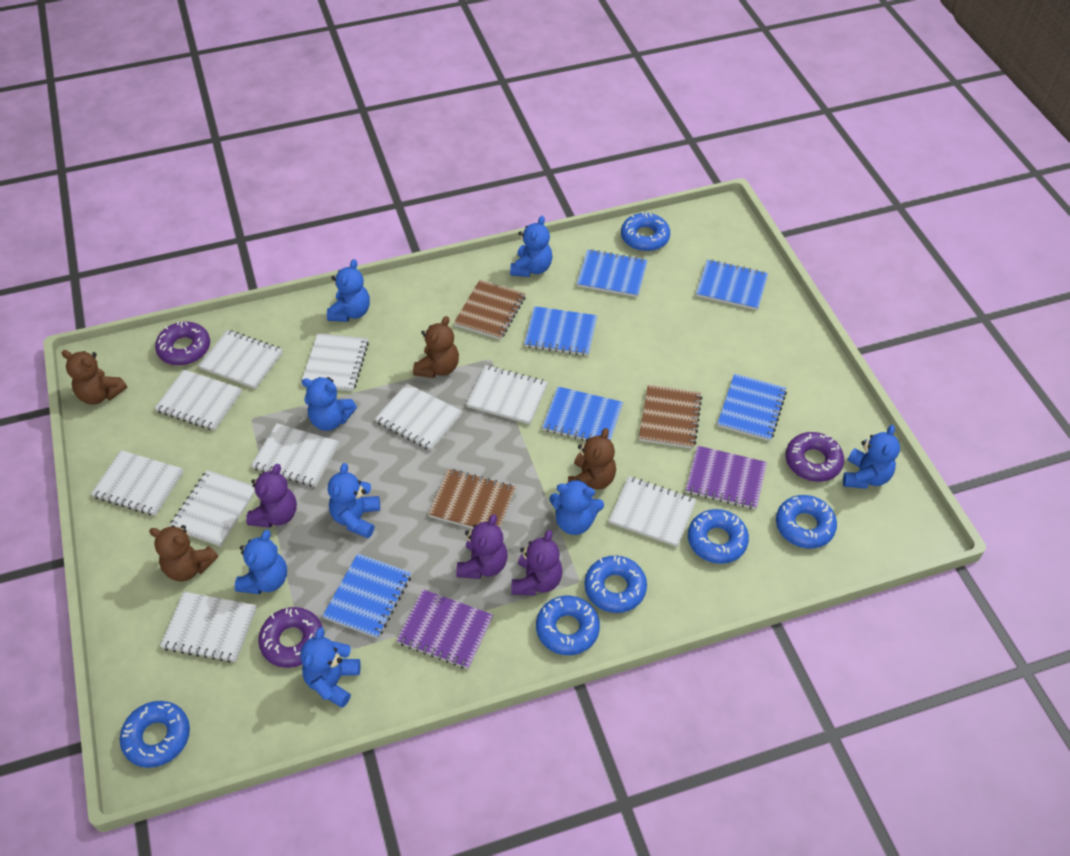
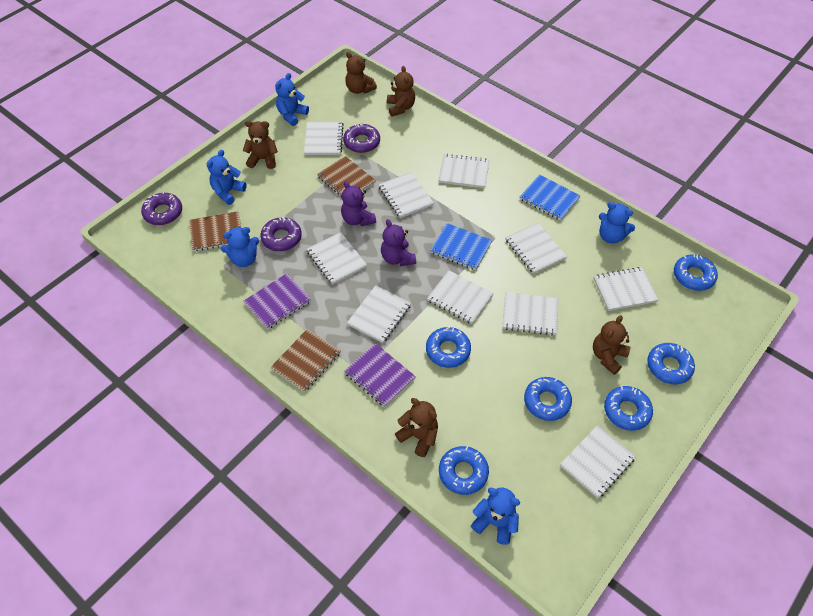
blue notebook: [322,553,411,638] [524,306,597,356] [542,387,623,441] [577,249,648,297] [696,259,768,310] [717,373,787,441] = 6 -> [430,223,492,270] [520,175,581,221] = 2
blue teddy bear: [235,530,287,594] [300,627,360,708] [302,377,357,431] [327,259,370,322] [328,463,380,538] [510,216,552,277] [549,479,604,535] [843,425,900,489] = 8 -> [207,150,247,205] [221,227,259,267] [275,73,309,126] [471,487,520,545] [599,202,635,244] = 5
brown teddy bear: [62,350,127,404] [149,525,218,582] [413,316,459,378] [568,428,616,490] = 4 -> [243,121,278,169] [345,52,377,94] [387,66,415,117] [395,398,438,457] [593,315,630,375] = 5
purple teddy bear: [246,464,297,528] [456,514,508,579] [512,530,563,595] = 3 -> [341,181,376,226] [381,219,416,266] = 2

